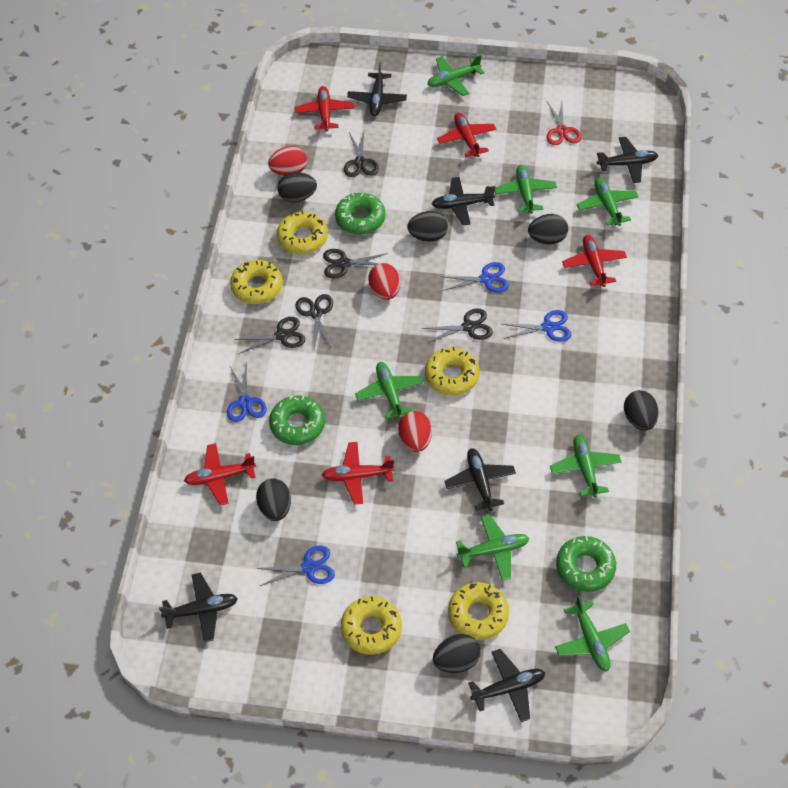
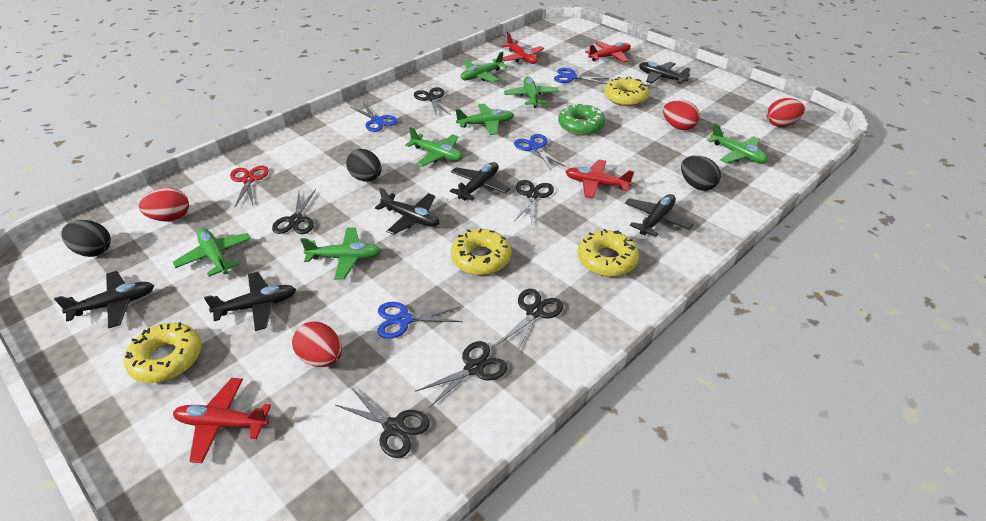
black egg: [256,478,291,521] [277,172,317,203] [407,211,448,242] [433,634,480,673] [528,214,568,245] [624,390,659,431] = 6 -> [61,220,111,257] [346,149,382,181] [681,156,721,191] = 3
black scissors: [234,317,306,354] [295,294,333,349] [323,249,388,278] [344,132,379,177] [422,309,493,343] = 5 -> [272,189,316,234] [336,387,430,458] [414,87,451,117] [415,341,508,408] [497,289,563,355] [514,180,554,222] = 6
green donut: [269,395,325,445] [335,193,386,235] [556,536,616,592] = 3 -> [558,103,605,136] = 1
red egg: [268,146,307,176] [368,263,400,300] [398,411,432,452] = 3 -> [139,188,189,221] [292,322,342,367] [663,100,700,130] [767,98,805,127] = 4
red plane: [184,443,256,505] [295,86,355,132] [322,442,394,505] [437,113,496,157] [562,235,627,287] = 5 -> [173,378,271,463] [500,32,544,64] [566,159,634,199] [585,41,631,63] = 4
yellow donut: [230,260,283,304] [277,211,328,254] [341,596,402,655] [425,347,480,396] [448,582,509,640] = 5 -> [124,322,201,383] [451,229,511,275] [578,229,639,277] [604,77,649,106] = 4

